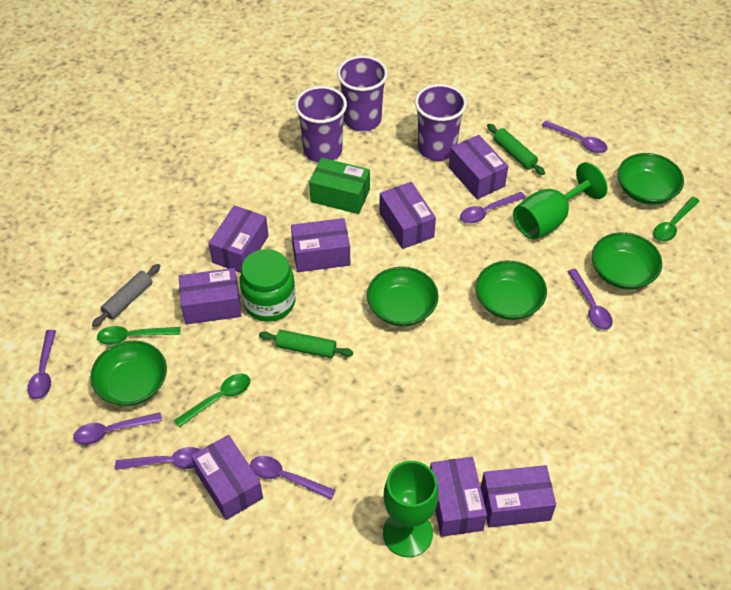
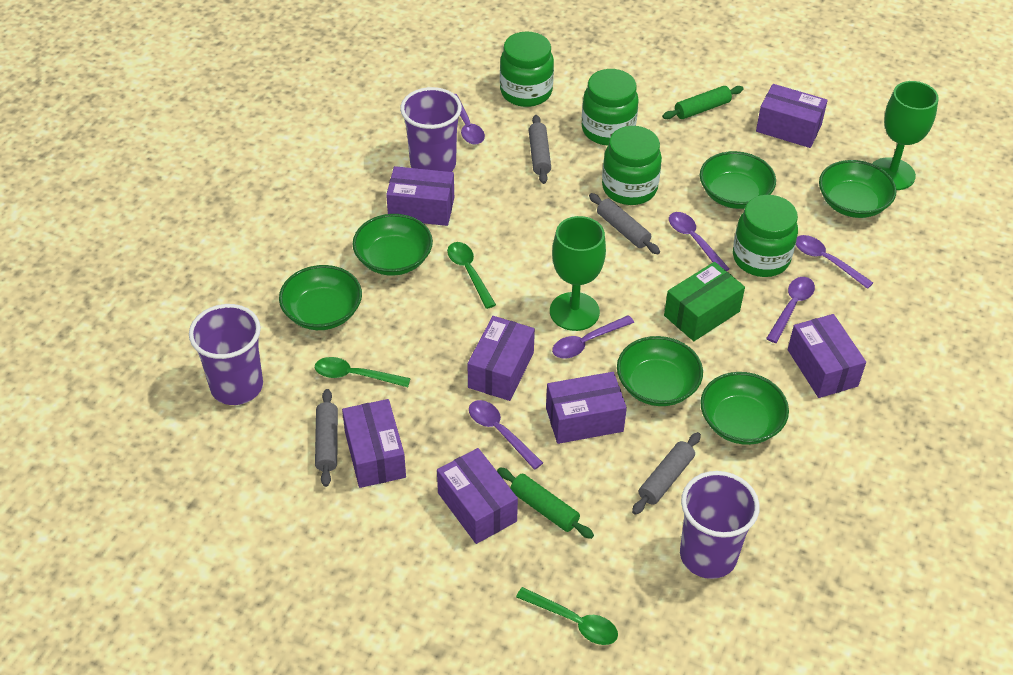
green bowl: [90,341,167,406] [367,267,439,326] [476,261,547,320] [592,232,662,290] [618,153,684,205] = 5 -> [279,265,362,330] [353,214,433,276] [617,336,703,406] [700,151,776,209] [700,372,789,445] [819,160,897,218] = 6
green jar: [240,249,296,322] = 1 -> [500,32,554,107] [582,69,639,146] [602,126,662,205] [733,195,798,277] = 4
grey rolling pin: [92,264,160,327] = 1 -> [315,389,338,487] [529,115,551,184] [589,193,660,254] [632,432,701,515] = 4
purple box: [179,268,242,325] [191,435,263,520] [208,205,269,273] [291,218,350,272] [379,182,436,249] [430,457,487,537] [449,135,508,199] [481,465,556,528] = 8 -> [342,399,406,488] [386,166,454,226] [437,448,518,544] [467,316,535,401] [546,372,627,444] [756,84,828,148] [788,314,866,398] = 7
purple spoon: [27,330,56,400] [73,412,162,445] [115,447,200,470] [250,456,336,499] [460,192,526,224] [542,121,608,153] [567,269,613,330] = 7 -> [455,94,485,145] [469,400,543,470] [552,315,634,359] [669,212,729,271] [766,277,815,343] [796,235,873,289] = 6

